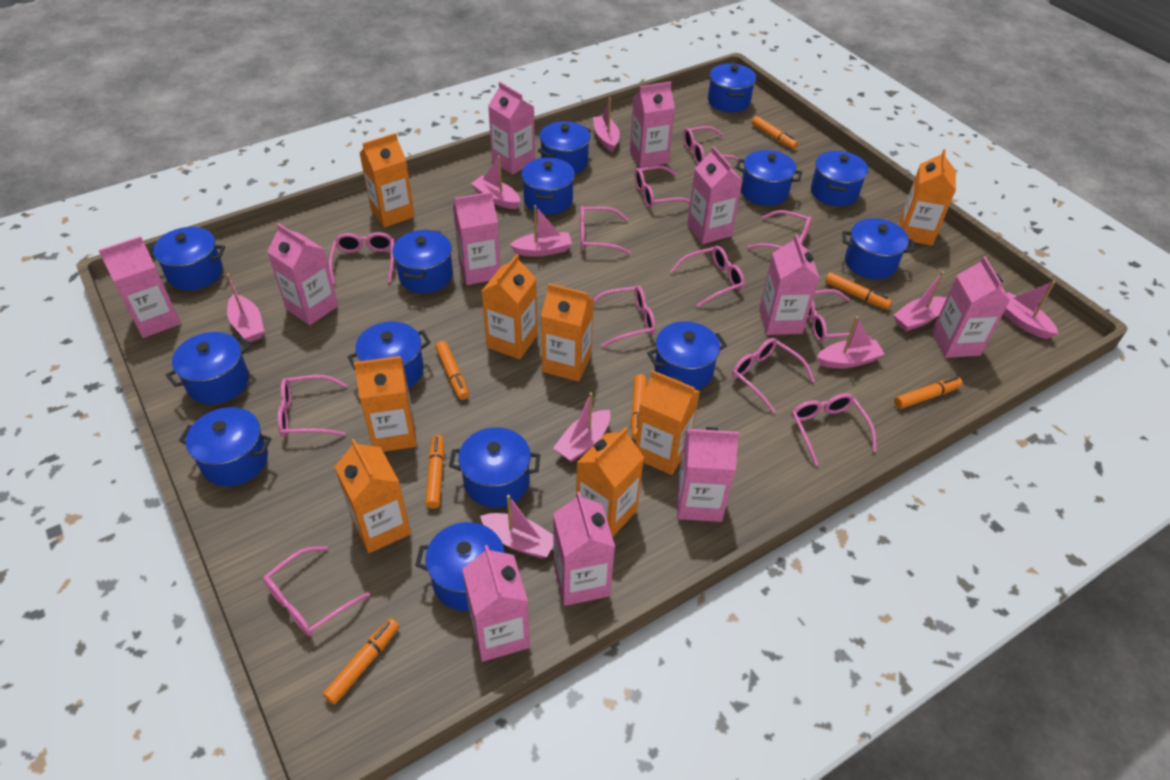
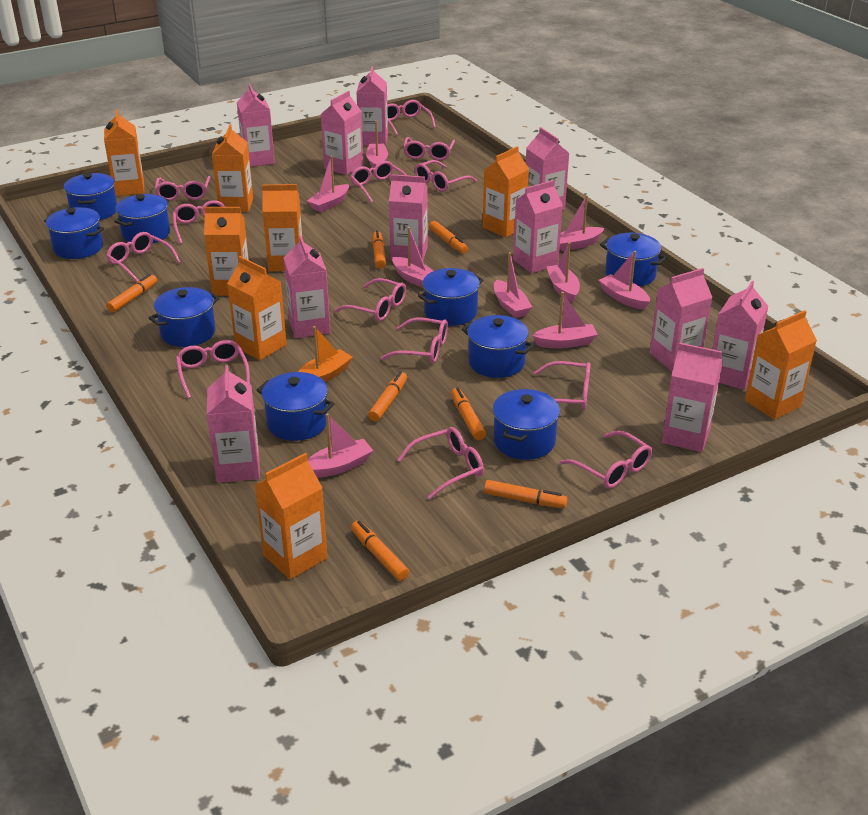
blue pot: [148,227,225,290] [166,332,251,404] [179,407,272,486] [348,322,431,388] [392,230,453,293] [415,522,516,611] [449,427,540,508] [521,158,575,215] [538,121,591,174] [647,321,727,390] [708,63,756,112] [736,150,802,206] [811,151,868,206] [842,218,915,279] = 14 -> [44,207,104,259] [64,173,117,220] [114,194,170,243] [149,287,220,347] [257,372,335,441] [418,268,484,326] [462,315,535,378] [493,389,560,460] [600,233,667,286] = 9
orange boat: none = 0 -> [298,326,353,382] = 1
pink glasses: [263,546,370,636] [277,375,347,437] [329,232,394,284] [580,206,631,255] [594,286,656,348] [634,166,690,208] [670,246,745,307] [683,126,739,165] [732,338,815,413] [748,210,812,249] [792,393,877,466] [807,289,872,342] = 12 -> [106,232,180,282] [155,176,211,201] [173,200,226,244] [176,340,250,399] [335,278,406,321] [350,161,407,203] [381,318,448,363] [387,100,436,136] [397,427,484,499] [403,137,455,160] [415,160,477,192] [534,361,591,410] [560,431,652,488] = 13

